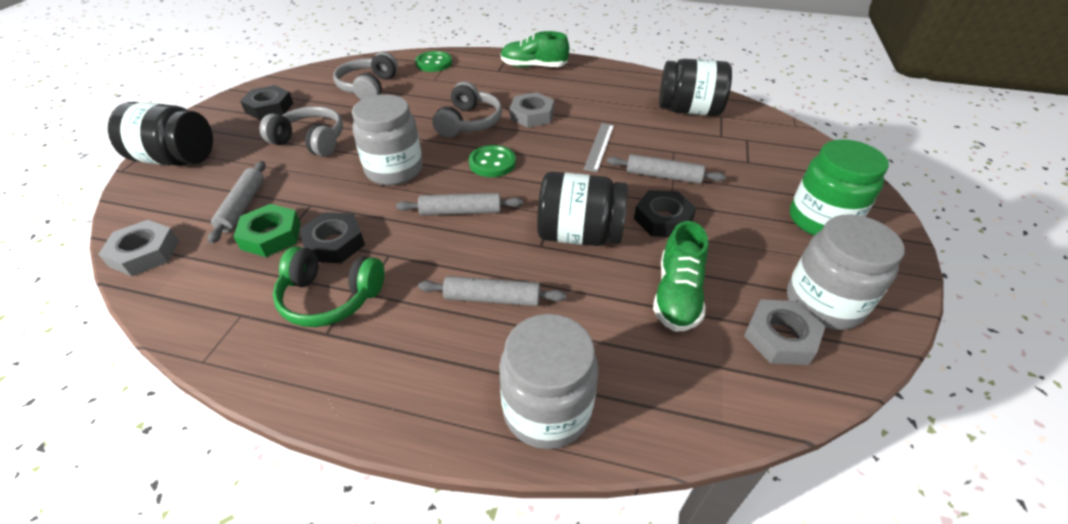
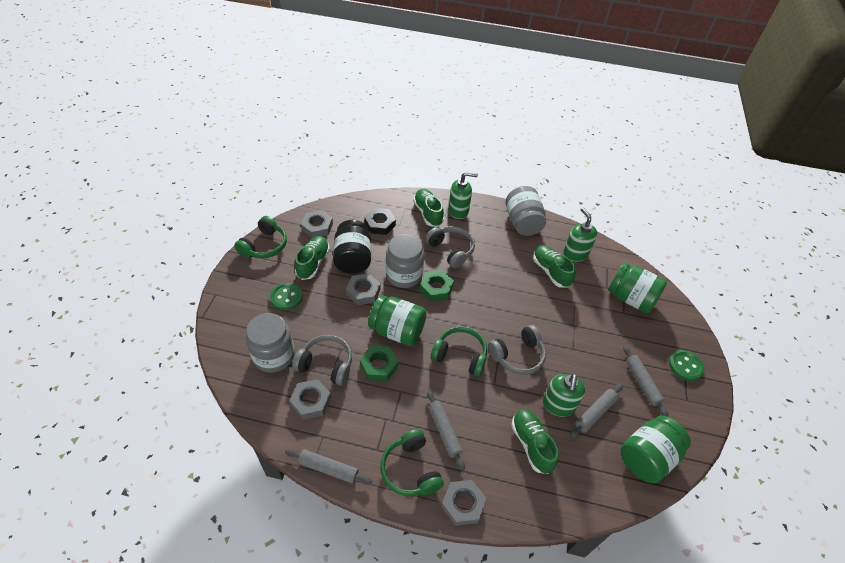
black jar: [108,102,213,166] [537,172,628,246] [659,59,732,116] = 3 -> [333,220,371,274] = 1
black nut: [240,85,293,120] [299,212,365,263] [634,190,696,237] = 3 -> [364,208,396,235] = 1
green headphones: [273,246,384,327] = 1 -> [234,216,287,258] [380,429,444,496] [431,327,487,376] = 3
green jar: [790,139,889,236] = 1 -> [368,295,427,346] [608,262,667,313] [621,416,691,483] = 3
green nut: [233,204,301,257] = 1 -> [360,346,398,381] [420,270,454,301] = 2
green shoe: [501,31,569,68] [653,221,708,332] = 2 -> [295,236,330,280] [413,189,444,227] [511,409,559,474] [533,245,575,288] = 4
green soap dispenser: none = 0 -> [448,172,478,219] [543,373,585,417] [563,208,597,262] = 3
grey nut: [98,220,179,276] [510,92,554,128] [744,300,826,365] = 3 -> [289,379,331,419] [301,210,333,238] [346,273,380,305] [441,480,486,526] = 4
grey ruler: [583,123,614,172] = 1 -> none = 0

